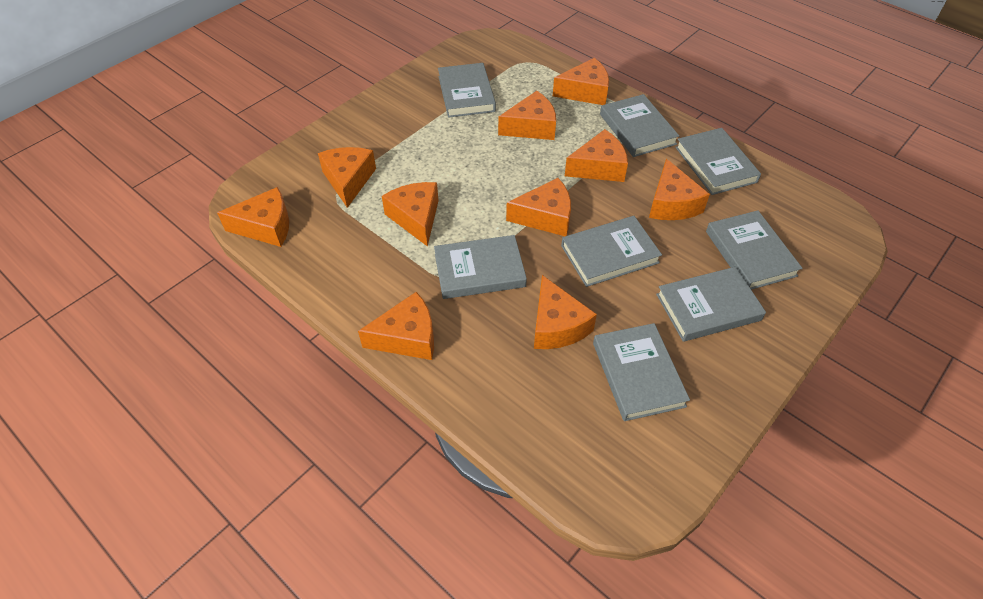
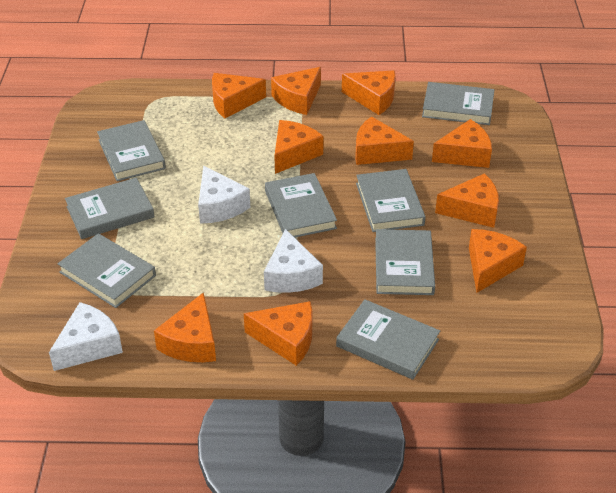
white cheese: none = 0 -> [49,302,123,371] [198,166,250,224] [264,229,323,293] = 3

